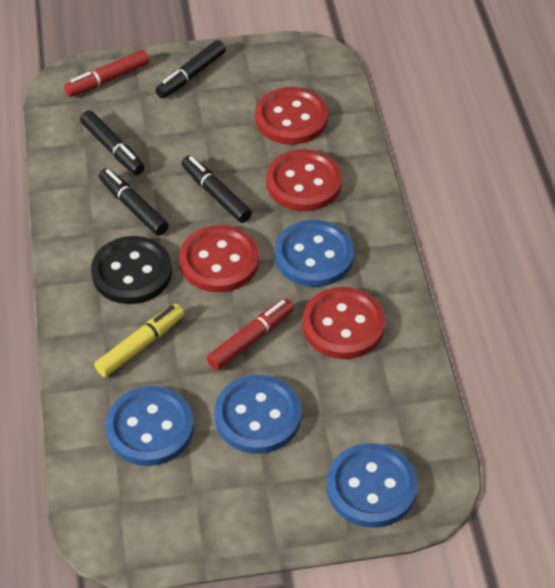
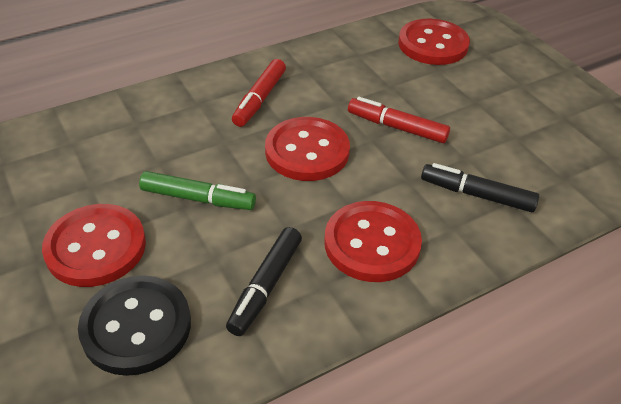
black marker: [80,110,145,175] [99,168,169,236] [155,40,226,99] [182,156,252,223] = 4 -> [226,227,302,336] [421,163,539,212] = 2
blue button: [106,386,194,466] [214,375,301,454] [275,220,354,287] [327,443,418,528] = 4 -> none = 0
green marker: none = 0 -> [139,171,256,210] = 1
yellow marker: [94,304,184,377] = 1 -> none = 0

